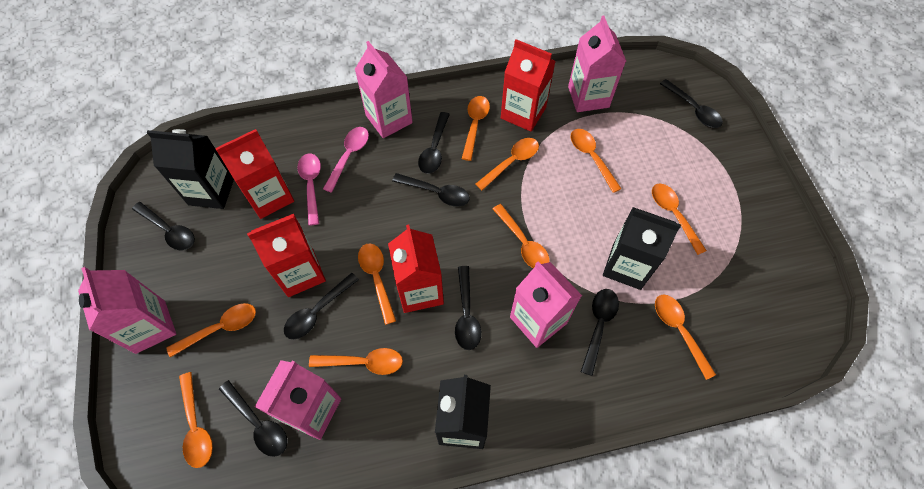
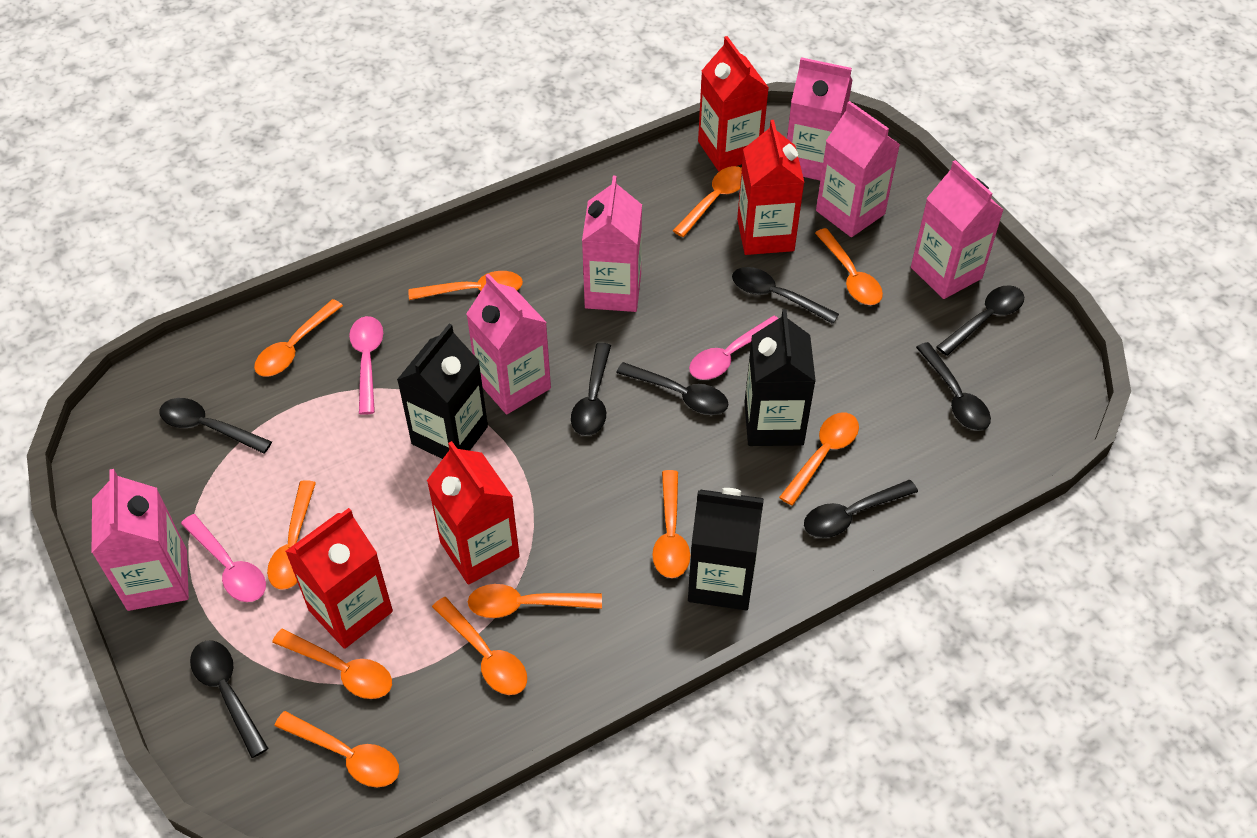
orange spoon: [166,303,256,357] [179,372,213,468] [309,348,403,375] [358,243,396,325] [462,96,490,161] [476,138,539,191] [493,204,549,268] [571,129,622,193] [652,183,707,255] [655,294,716,380] = 10 -> [254,299,343,377] [267,480,316,590] [272,629,392,699] [274,711,399,787] [409,271,523,300] [432,597,527,695] [468,584,602,618] [652,470,690,578] [673,166,742,237] [779,413,859,506] [815,228,883,305] = 11
pink carton: [78,267,176,354] [255,360,341,440] [355,41,413,138] [510,262,582,348] [568,16,626,112] = 5 -> [92,469,189,611] [466,273,551,414] [582,176,642,312] [787,57,853,181] [816,101,900,237] [911,160,1003,299] = 6
pink spoon: [297,153,321,225] [323,127,369,193] = 2 -> [181,514,266,602] [349,316,383,415] [689,316,779,380] = 3

